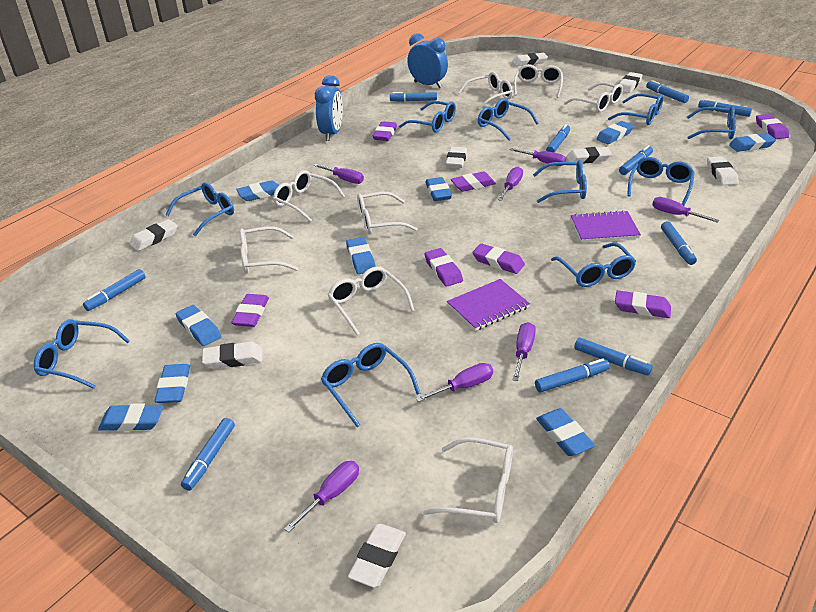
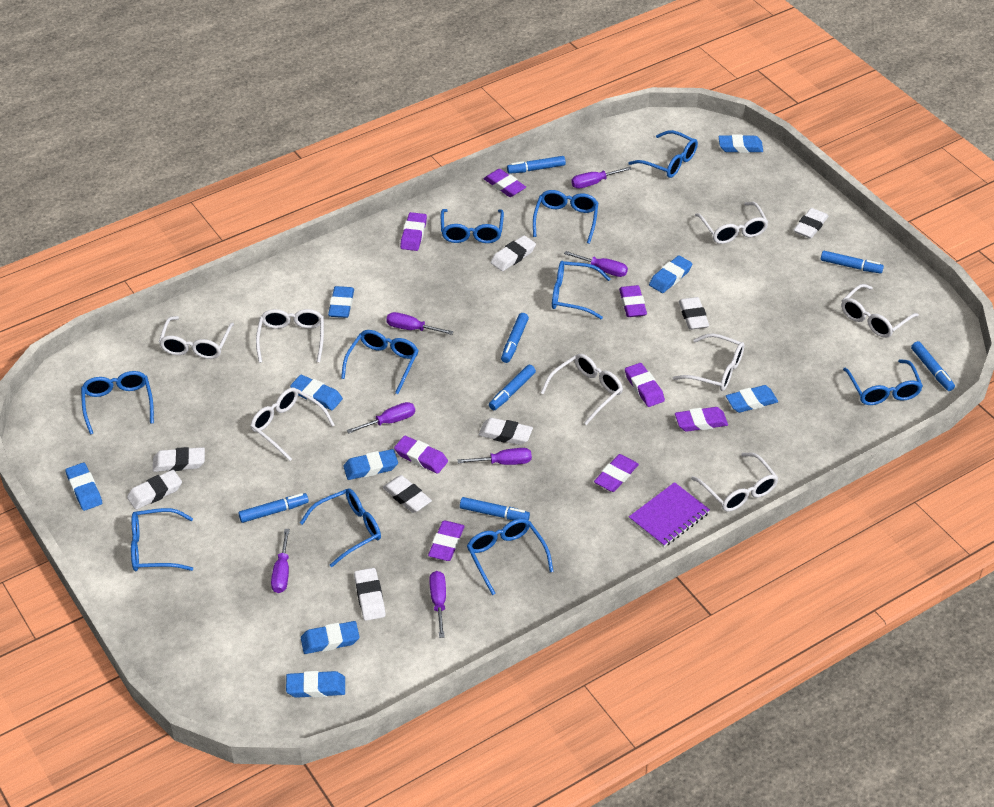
blue clock: [315,75,343,141] [407,33,448,88] = 2 -> none = 0
blue marker: [83,269,145,311] [181,418,235,491] [390,92,437,102] [535,358,610,392] [546,124,570,153] [574,338,652,375] [619,145,653,175] [646,80,689,103] [661,221,697,265] [698,99,752,117] = 10 -> [238,493,309,523] [460,497,530,521] [489,365,536,410] [501,313,529,363] [507,156,566,174] [821,251,884,274] [911,341,955,391] = 7
purple eraser: [231,294,269,327] [373,121,397,141] [424,248,463,286] [451,171,496,192] [472,243,525,274] [615,290,671,318] [756,114,789,139] = 7 -> [394,436,448,474] [400,212,427,251] [428,520,465,561] [484,169,526,197] [594,454,639,492] [619,285,647,317] [625,363,665,407] [675,407,728,432] = 8
purple notebook: [447,279,530,331] [571,210,641,242] = 2 -> [629,482,710,547] = 1

